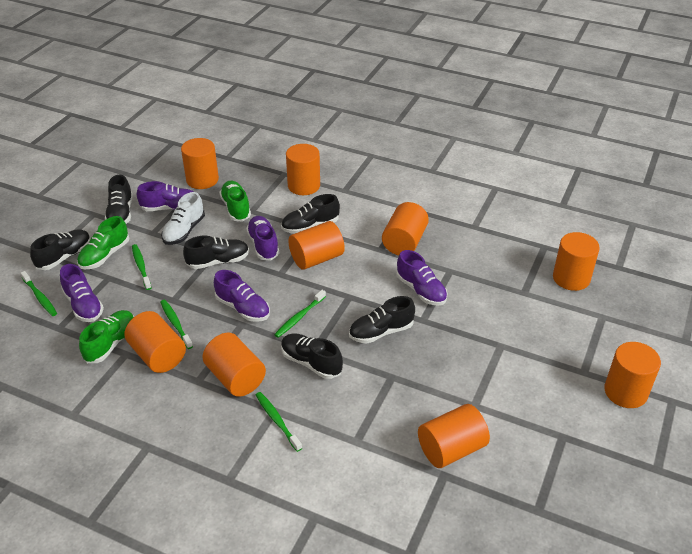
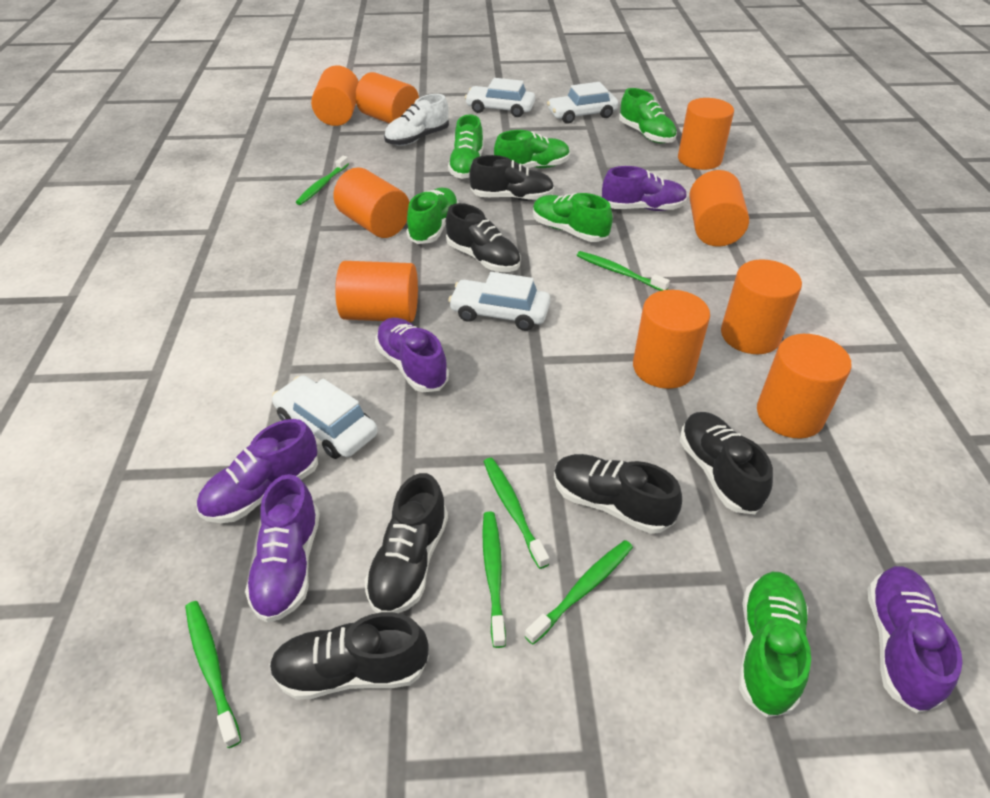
green shoe: [77,216,129,269] [79,310,134,363] [219,181,251,222] = 3 -> [406,188,459,244] [448,115,483,179] [494,130,570,168] [533,193,613,242] [619,88,677,143] [739,572,811,717] = 6
green toothbrush: [20,271,57,316] [132,244,151,290] [160,300,193,349] [256,392,302,452] [274,290,326,338] = 5 -> [185,601,241,748] [296,156,349,205] [482,512,506,648] [483,458,549,569] [525,540,633,645] [577,251,670,291] = 6
white car: none = 0 -> [272,375,378,459] [448,272,550,331] [465,78,535,117] [547,82,619,124] = 4

